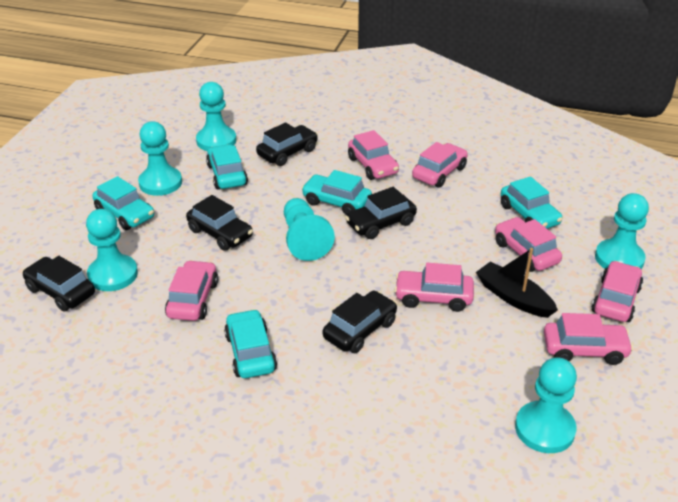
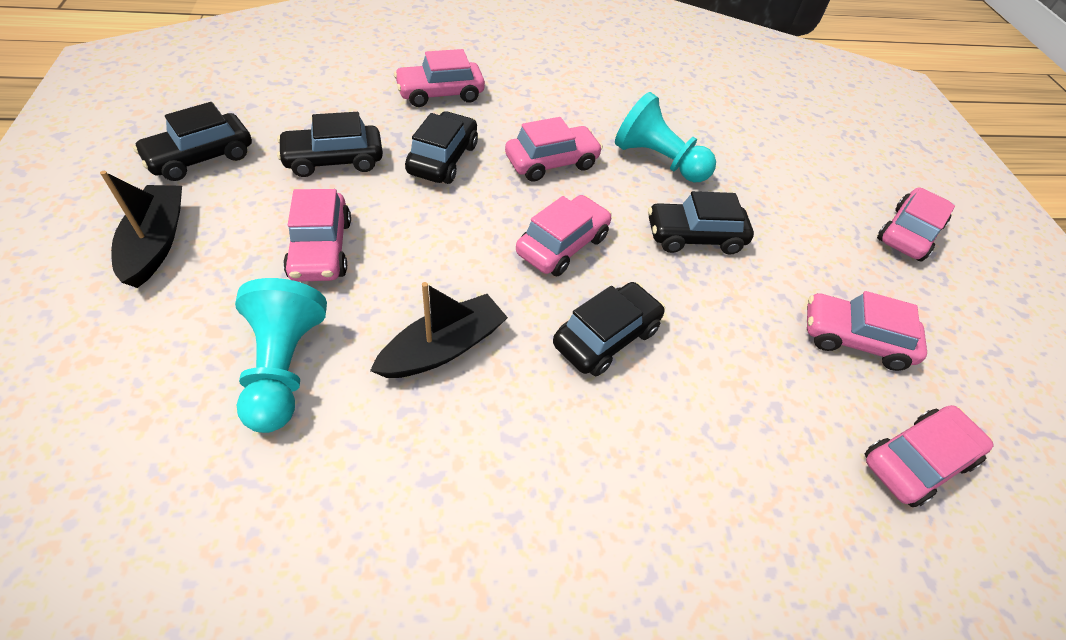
black boat: [476,248,558,318] = 1 -> [100,171,182,288] [370,282,508,378] = 2
turquoise car: [92,176,154,230] [206,144,248,189] [224,309,277,378] [301,170,372,215] [501,176,563,229] = 5 -> none = 0
turquoise pawn: [86,209,138,291] [138,121,182,196] [196,82,236,151] [284,198,335,261] [515,357,577,453] [595,193,649,269] = 6 -> [235,278,327,433] [615,92,716,182] = 2

